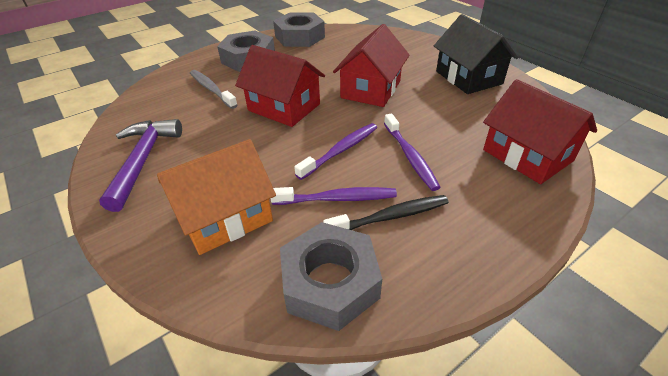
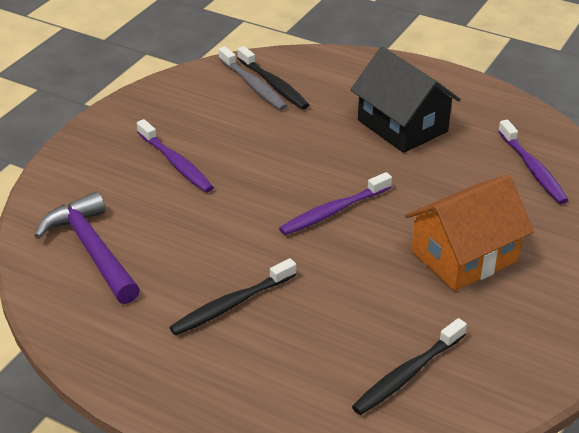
black toothbrush: [323,195,449,230] = 1 -> [169,258,296,336] [237,46,309,109] [352,318,467,415] = 3
grey nut: [217,30,275,72] [273,12,325,47] [280,222,382,331] = 3 -> none = 0
red house: [235,45,325,127] [333,24,410,107] [483,79,597,184] = 3 -> none = 0

